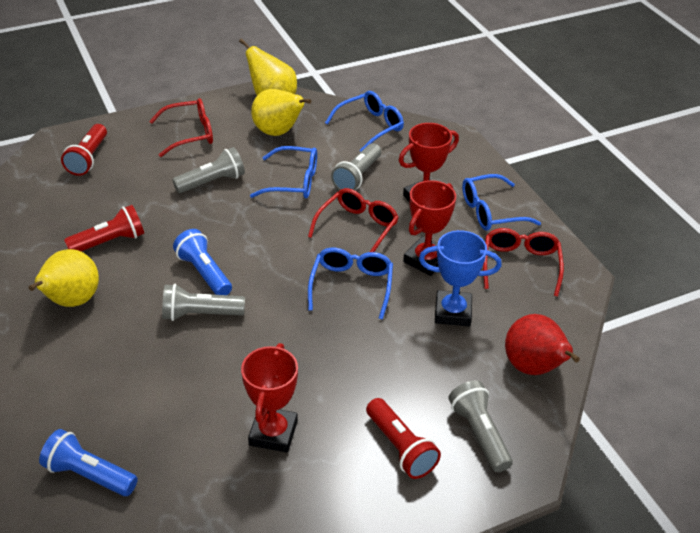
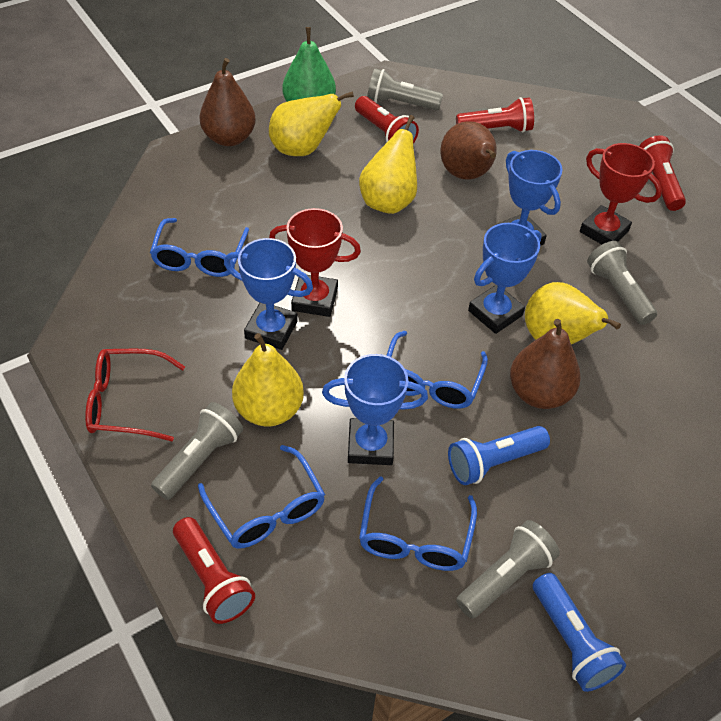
blue trophy: [419,230,502,327] = 1 -> [224,238,313,350] [322,354,428,465] [468,223,542,334] [496,150,562,246] = 4
brown pear: none = 0 -> [199,58,256,146] [441,121,497,179] [510,319,581,409] = 3
green pear: none = 0 -> [282,27,336,102] = 1
red flashlight: [61,124,107,176] [64,205,144,251] [366,398,441,479] = 3 -> [173,517,255,624] [355,96,419,144] [456,97,534,133] [639,135,686,211] = 4
red glasses: [149,98,213,157] [308,188,399,252] [483,228,564,297] = 3 -> [85,349,185,441] = 1
red pear: [505,314,580,375] = 1 -> none = 0
red trophy: [241,343,298,453] [399,123,459,202] [403,180,456,276] = 3 -> [269,208,361,317] [580,143,662,245] = 2
yellow pear: [28,249,99,307] [239,38,297,95] [251,89,311,136] = 3 -> [232,333,304,426] [269,91,354,156] [359,115,417,214] [525,282,621,345] = 4

